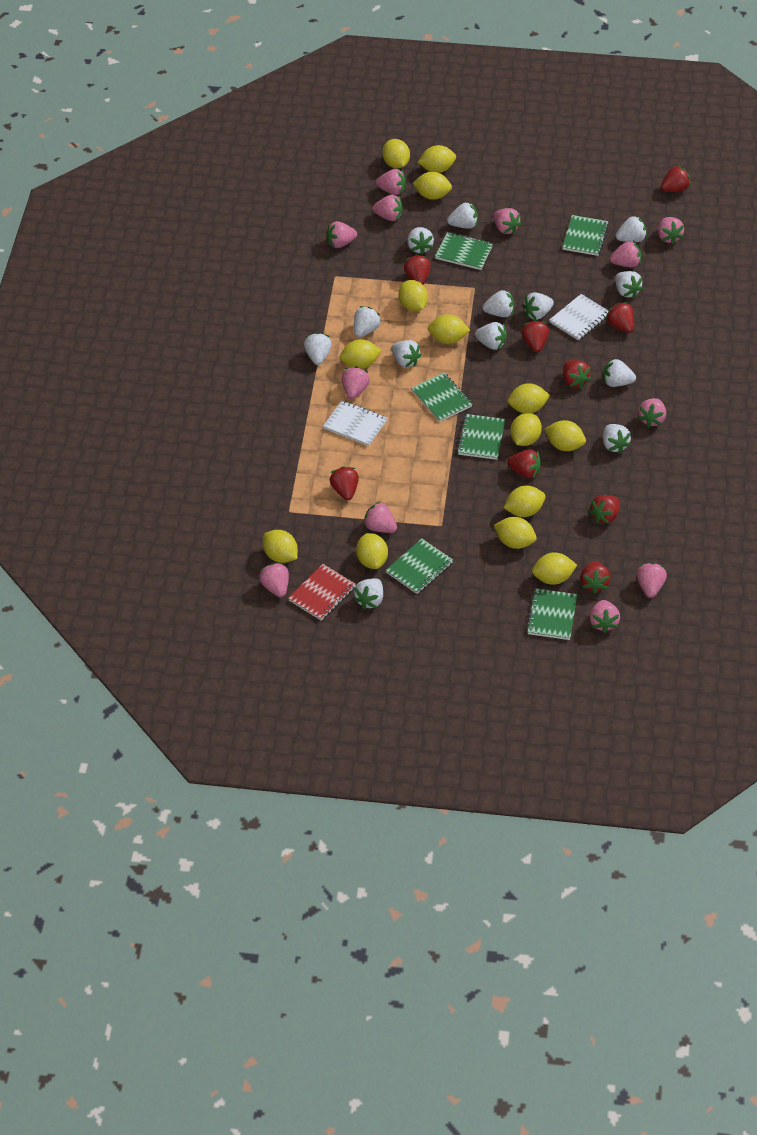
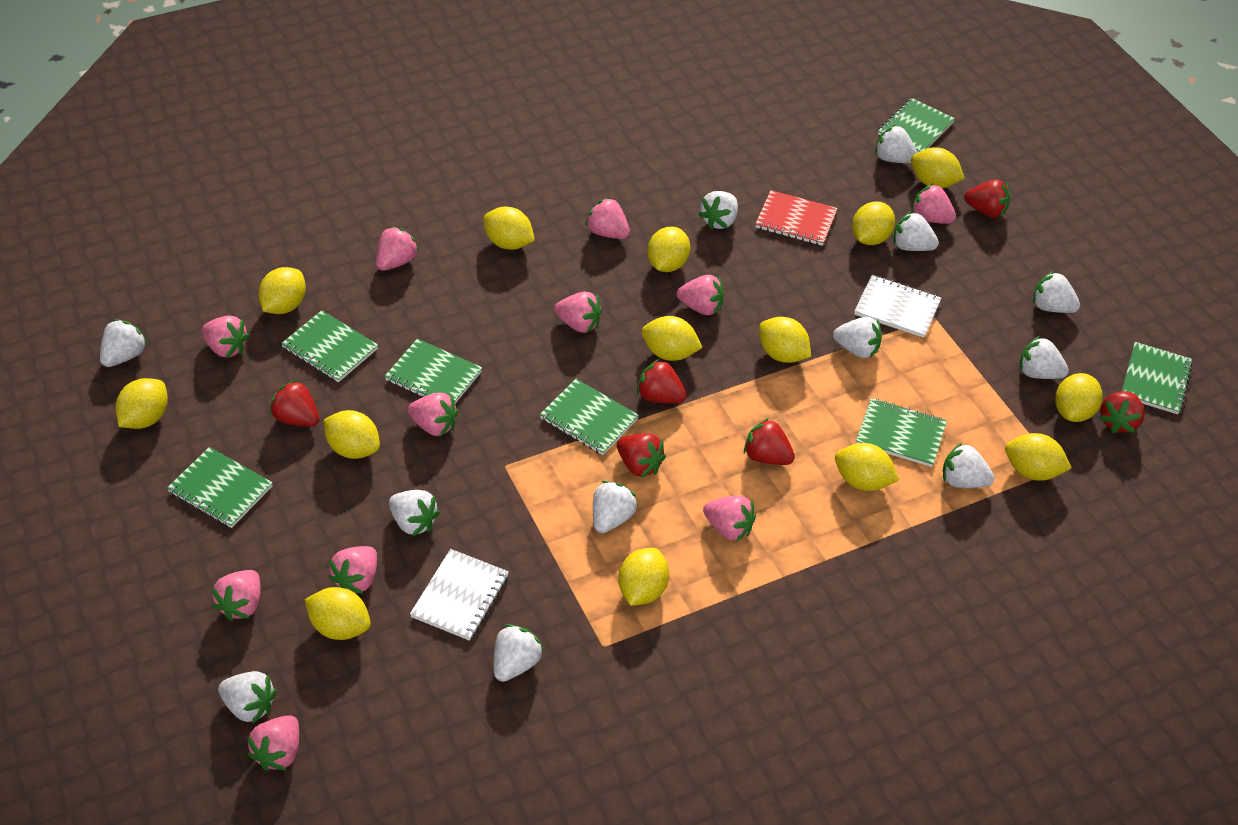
green notebook: [386,539,453,594] [412,373,473,422] [435,232,493,270] [457,414,505,460] [527,588,577,640] [562,215,609,256] = 6 -> [167,447,273,528] [281,310,378,382] [385,339,482,404] [540,379,639,455] [856,398,947,467] [878,98,955,153] [1122,342,1193,414] = 7
pink strawberry: [259,563,289,597] [326,221,357,248] [342,366,369,399] [363,501,397,533] [372,195,403,221] [376,169,406,195] [494,208,521,234] [589,600,620,633] [610,240,641,267] [636,562,667,598] [638,398,666,428] [658,217,684,245] = 12 -> [201,315,250,358] [212,570,261,621] [247,715,299,771] [329,546,377,594] [376,226,419,271] [408,393,458,437] [554,292,602,333] [585,197,630,239] [677,275,724,315] [703,496,756,542] [911,184,956,224] = 11
red strawberry: [330,467,359,500] [404,254,431,284] [507,449,541,478] [522,320,549,352] [563,360,591,388] [580,561,611,594] [589,495,620,524] [606,302,634,333] [661,165,691,192] = 9 -> [270,380,319,427] [617,433,666,477] [637,359,687,404] [744,418,795,465] [964,179,1010,218] [1099,391,1145,433] = 6
white strawberry: [304,332,332,365] [353,578,383,609] [354,306,381,337] [391,340,422,368] [407,227,434,255] [447,202,478,229] [475,322,507,350] [482,290,514,317] [522,292,554,320] [603,359,636,387] [603,424,631,453] [616,216,647,242] [616,271,643,298] = 13 -> [100,319,148,367] [218,671,277,724] [389,490,440,536] [494,624,544,682] [593,481,638,533] [698,191,738,229] [833,317,882,358] [875,124,917,163] [893,212,939,251] [943,443,994,488] [1020,336,1069,379] [1033,271,1080,313] = 12

